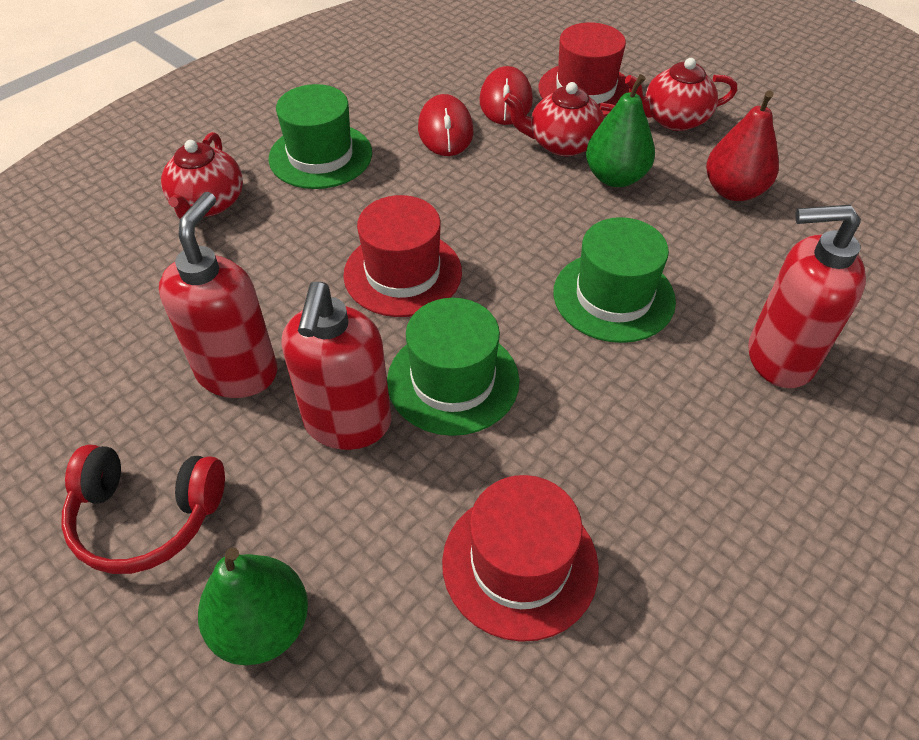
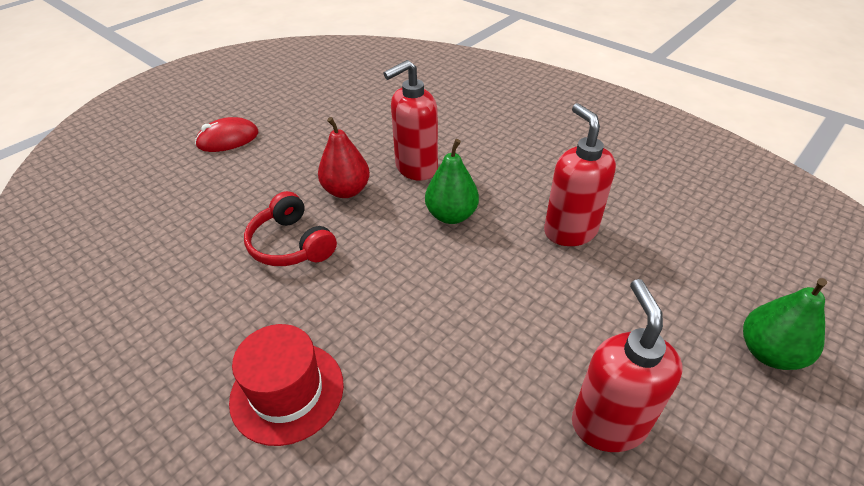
green hat: [268,84,372,189] [387,298,519,436] [553,217,676,343] = 3 -> none = 0
red hat: [343,195,462,317] [442,475,599,642] [538,22,629,117] = 3 -> [229,324,344,446] = 1
red mouse: [418,94,473,156] [480,66,533,125] = 2 -> [195,117,259,152] = 1
red teapot: [161,132,243,219] [504,82,615,156] [624,58,737,131] = 3 -> none = 0

